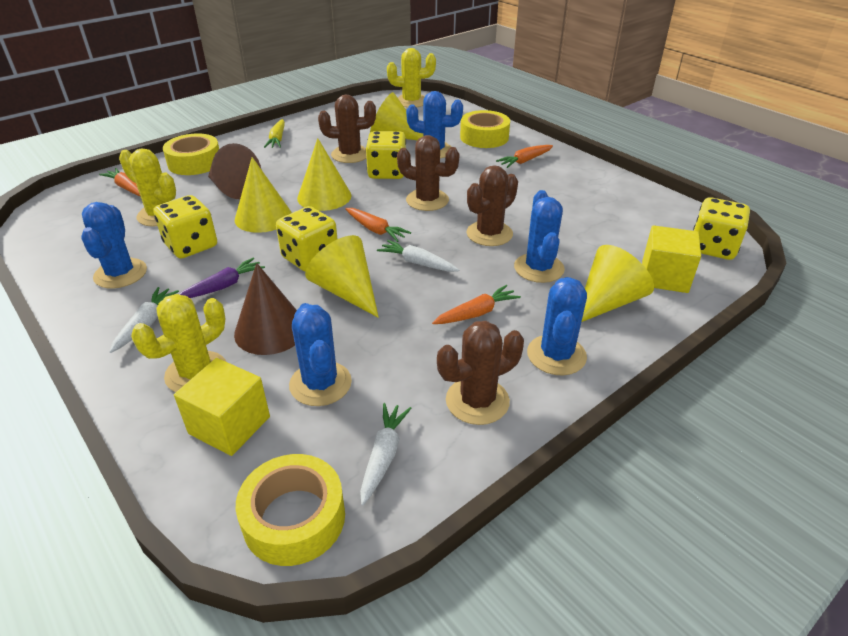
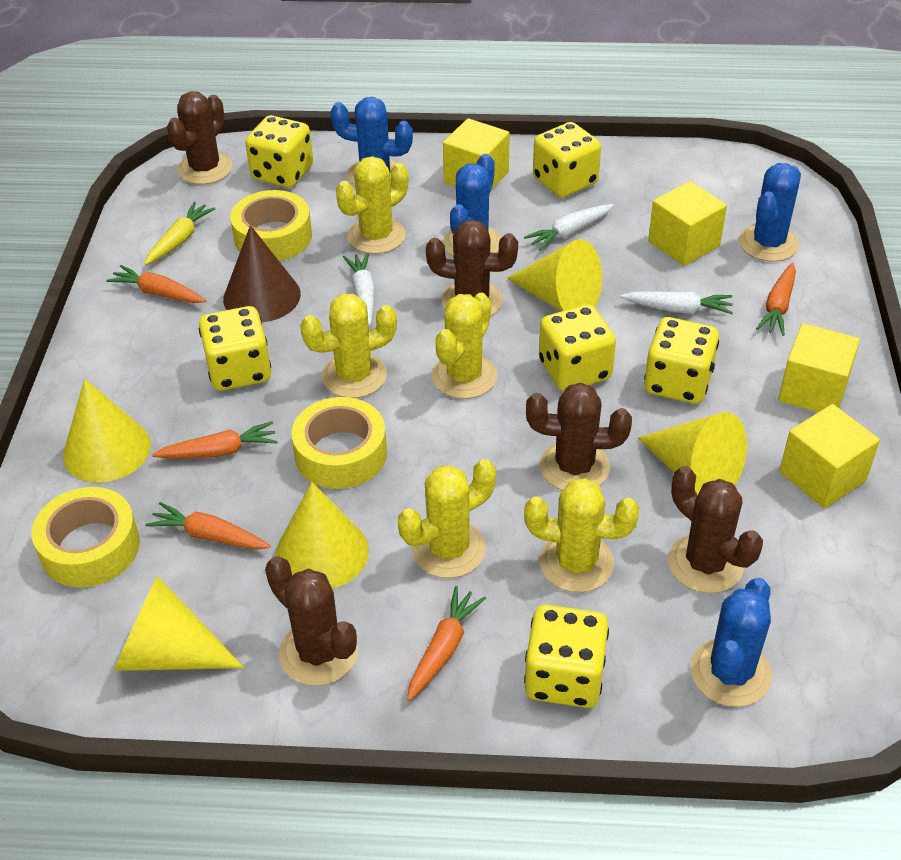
blue cactus: [81,202,147,289] [289,303,352,406] [406,91,463,158] [514,190,565,283] [527,277,587,375] = 5 -> [330,97,413,186] [444,154,501,257] [691,578,772,707] [739,163,801,262] = 4
brown cactus: [318,95,376,163] [397,135,460,211] [437,321,524,425] [466,165,518,246] = 4 -> [167,91,233,185] [265,556,358,686] [426,219,518,317] [526,383,632,490] [668,466,763,593] = 5
brown cone: [208,143,261,199] [234,263,297,355] = 2 -> [223,225,301,322] = 1
orange carrot: [99,168,140,196] [345,208,411,242] [432,285,521,324] [496,145,553,168] = 4 -> [106,265,206,303] [145,502,270,550] [152,421,278,458] [407,586,486,701] [756,263,796,336] = 5
purple carrot: [179,257,265,298] = 1 -> none = 0
yellow cactus: [119,148,176,227] [131,294,226,392] [387,48,436,108] = 3 -> [300,294,397,398] [336,156,408,254] [398,459,496,578] [432,293,497,399] [524,478,640,592] = 5
yellow cube: [174,358,270,456] [642,225,701,293] = 2 -> [443,118,510,190] [648,181,727,266] [778,323,860,412] [779,404,880,508] = 4
yellow dice: [153,195,217,259] [276,206,337,272] [366,131,406,179] [693,197,750,260] = 4 -> [199,306,271,391] [245,115,313,188] [524,605,609,708] [533,122,601,198] [539,305,616,391] [644,317,719,404] = 6

